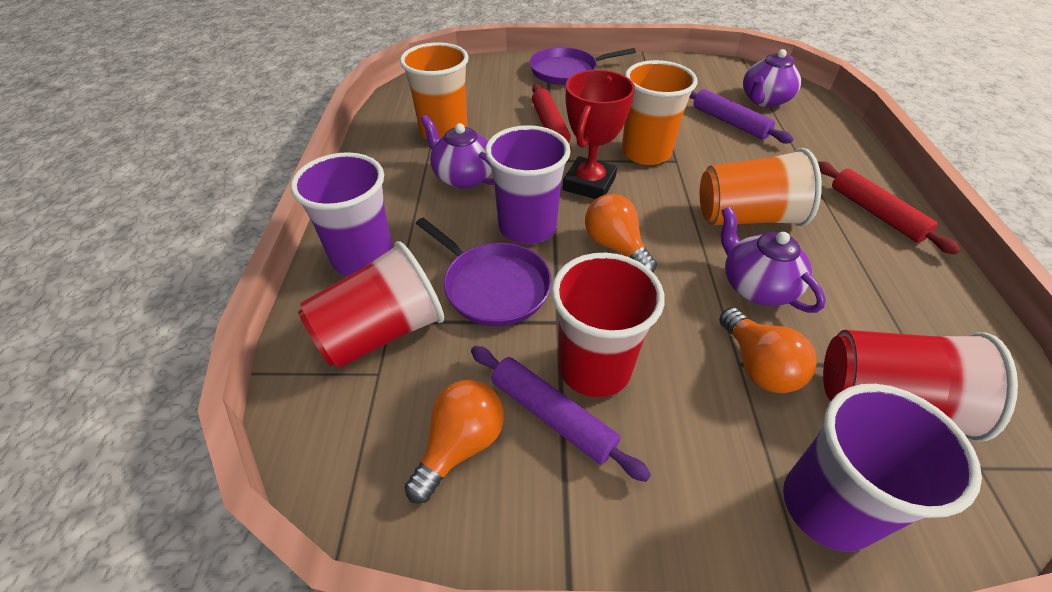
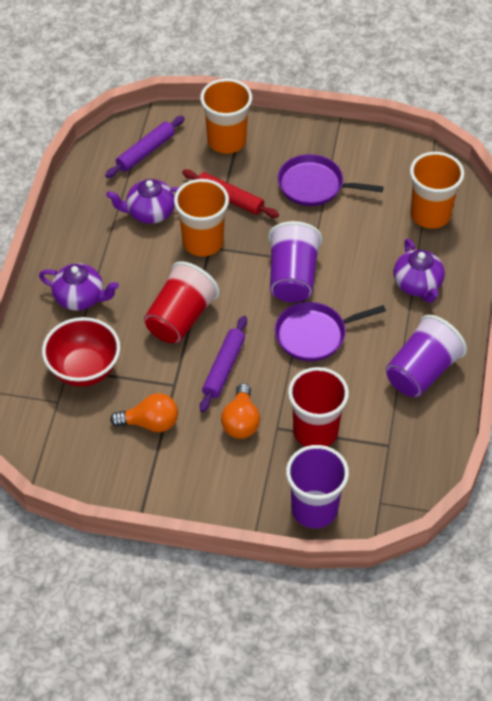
orange light bulb: [404,380,504,504] [585,194,657,272] [719,307,817,393] = 3 -> [110,393,178,432] [221,383,260,439] = 2
red bowl: none = 0 -> [42,317,120,387] = 1
red cup: [298,241,444,368] [551,253,665,398] [823,330,1018,441] = 3 -> [144,261,220,343] [288,367,349,447] = 2
red rolling pin: [532,84,571,153] [818,161,960,255] = 2 -> [182,169,279,218] = 1
red trophy: [563,70,635,199] = 1 -> none = 0

